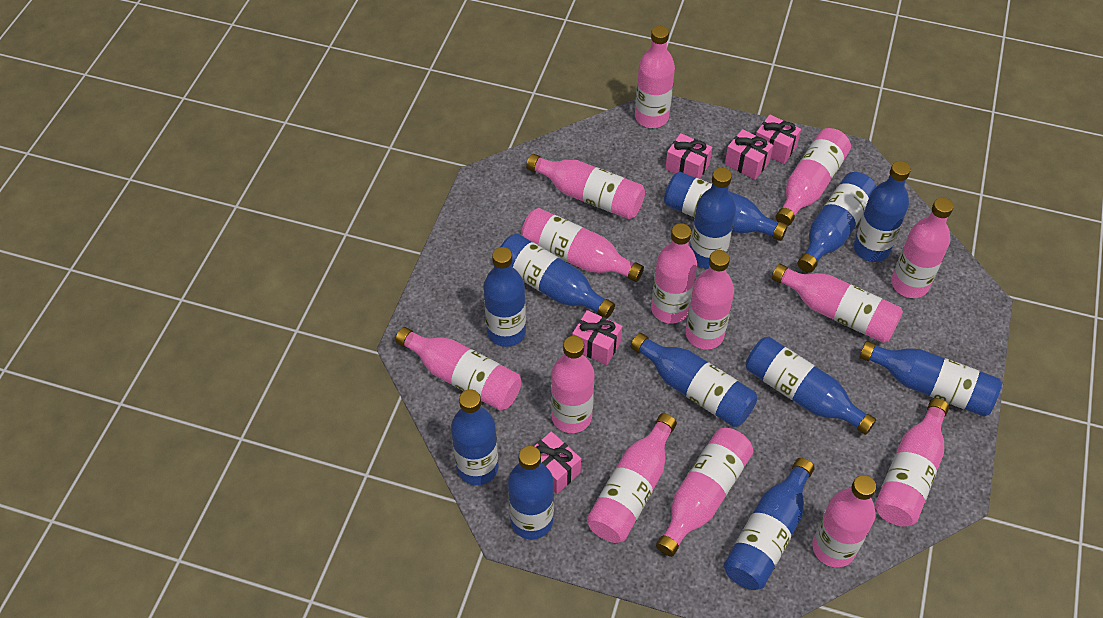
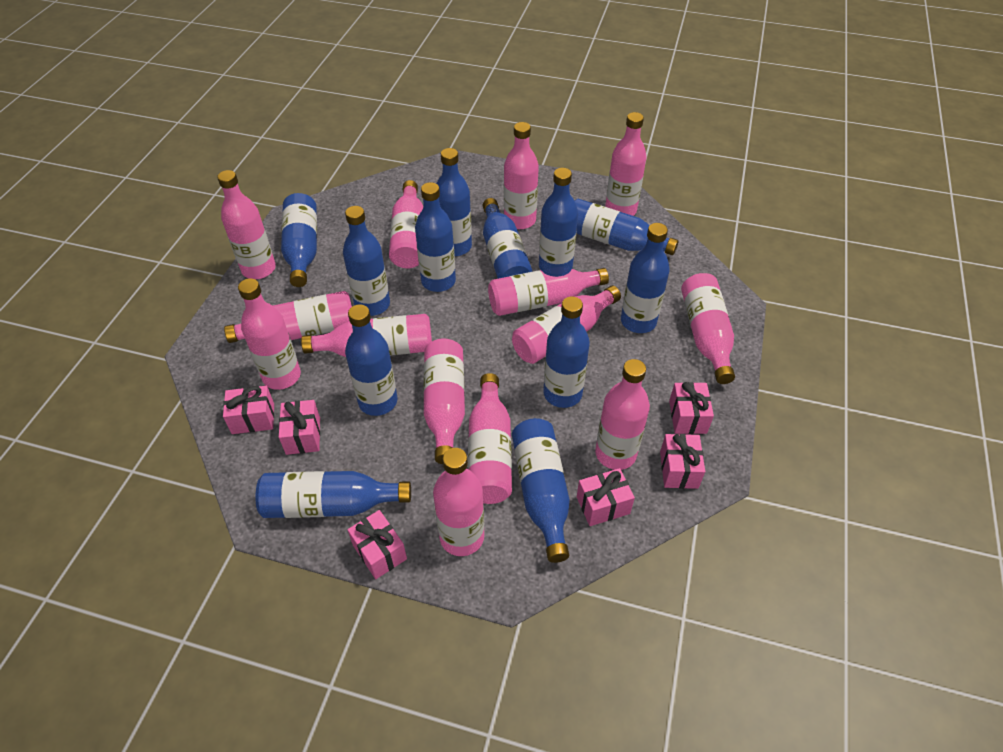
pink gift: [534,431,581,494] [572,310,622,365] [665,133,712,179] [725,129,773,180] [756,115,801,164] = 5 -> [223,386,274,434] [279,400,320,455] [347,510,407,579] [577,468,635,526] [660,434,705,489] [669,382,714,434] = 6

